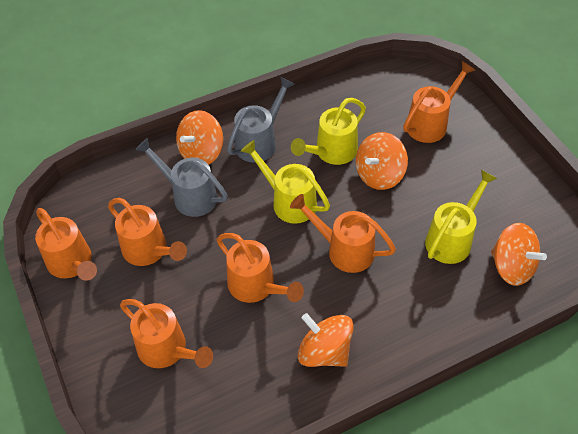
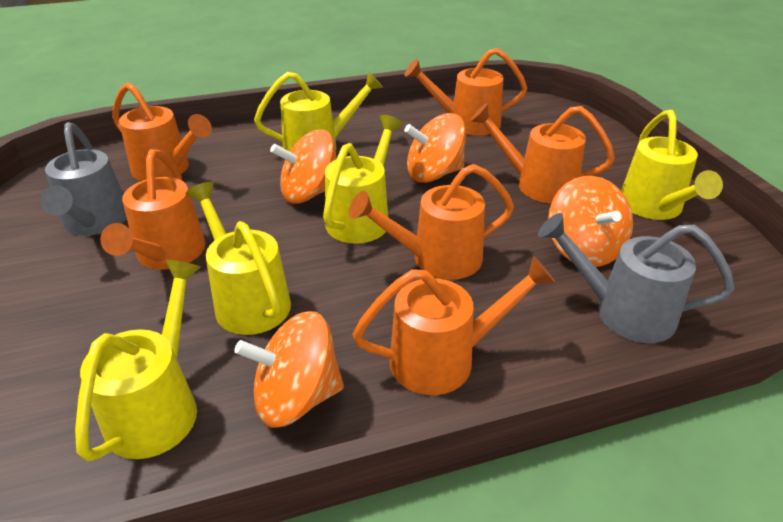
yellow watering can: [241,140,330,224] [291,98,366,165] [425,170,498,264] = 3 -> [75,260,201,461] [185,182,291,335] [254,71,383,152] [323,115,403,244] [621,110,723,220] = 5

